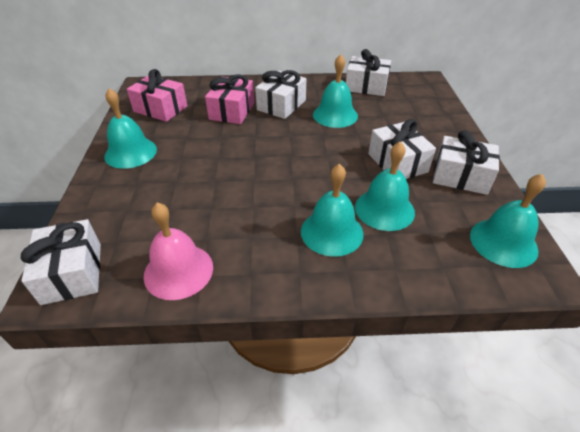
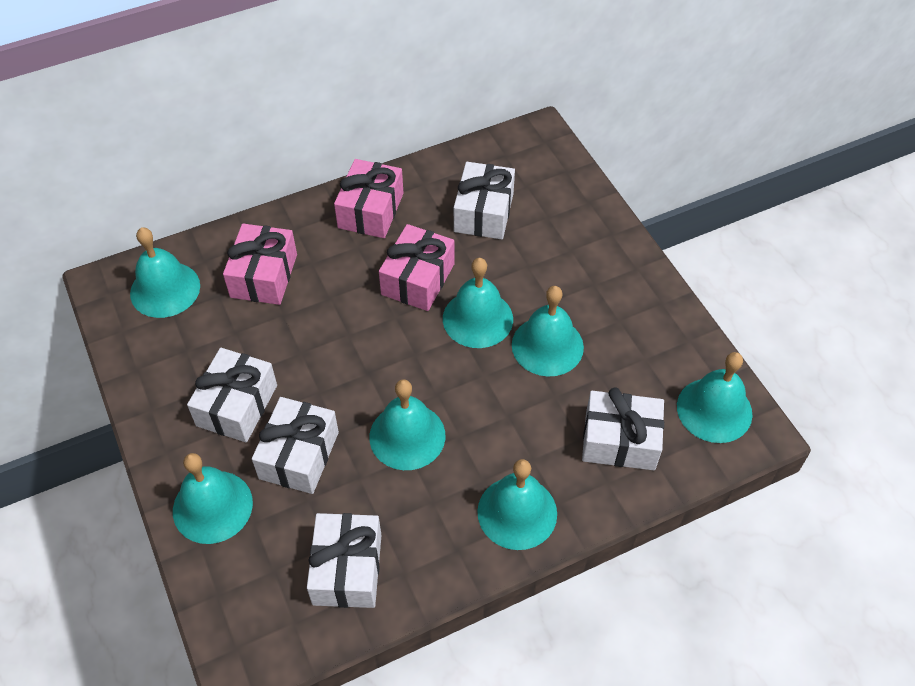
pink bell: [143,202,213,300] = 1 -> none = 0
pink gift: [127,69,187,122] [205,74,254,124] = 2 -> [223,224,297,305] [334,159,404,238] [379,224,454,311] = 3
turquoise bell: [104,88,157,169] [301,164,363,257] [313,54,358,128] [355,141,415,231] [470,174,546,268] = 5 -> [130,227,200,318] [173,453,253,544] [369,379,445,470] [443,258,513,348] [477,459,557,550] [512,286,584,377] [677,352,752,443] = 7

